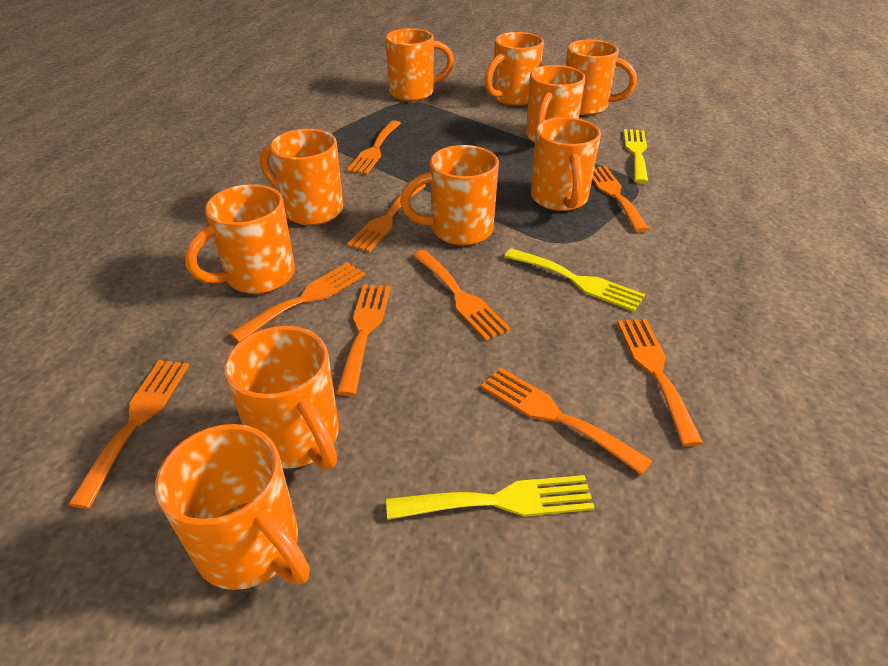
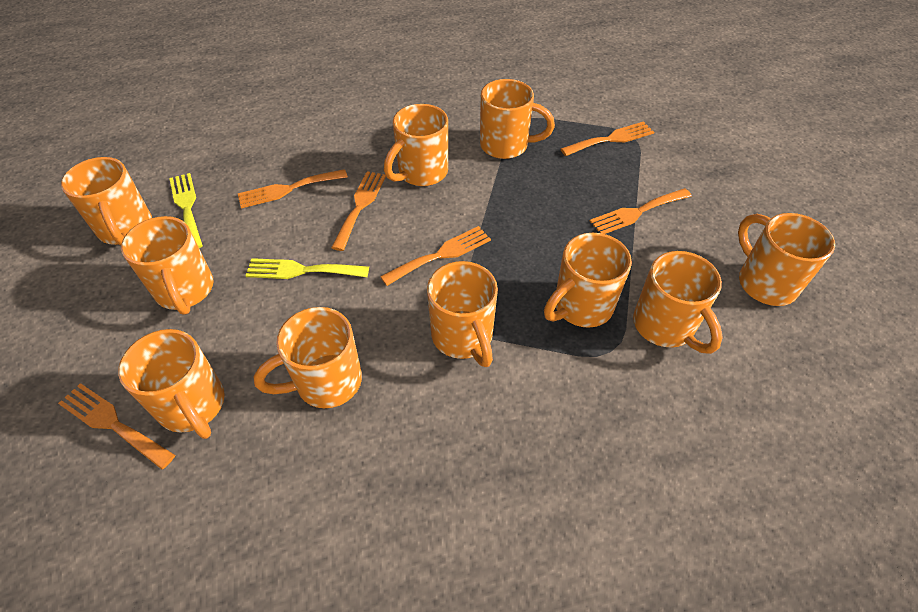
orange fork: [68,360,189,509] [229,262,366,342] [336,284,391,396] [347,120,401,175] [347,184,426,252] [413,250,511,341] [481,367,652,475] [592,166,649,232] [617,319,703,447] = 9 -> [58,383,175,469] [238,169,348,208] [331,171,386,251] [380,226,491,286] [561,121,654,156] [590,188,692,234] = 6
yellow fork: [386,475,595,520] [504,248,645,312] [624,129,648,183] = 3 -> [169,173,203,248] [245,258,369,279] = 2

